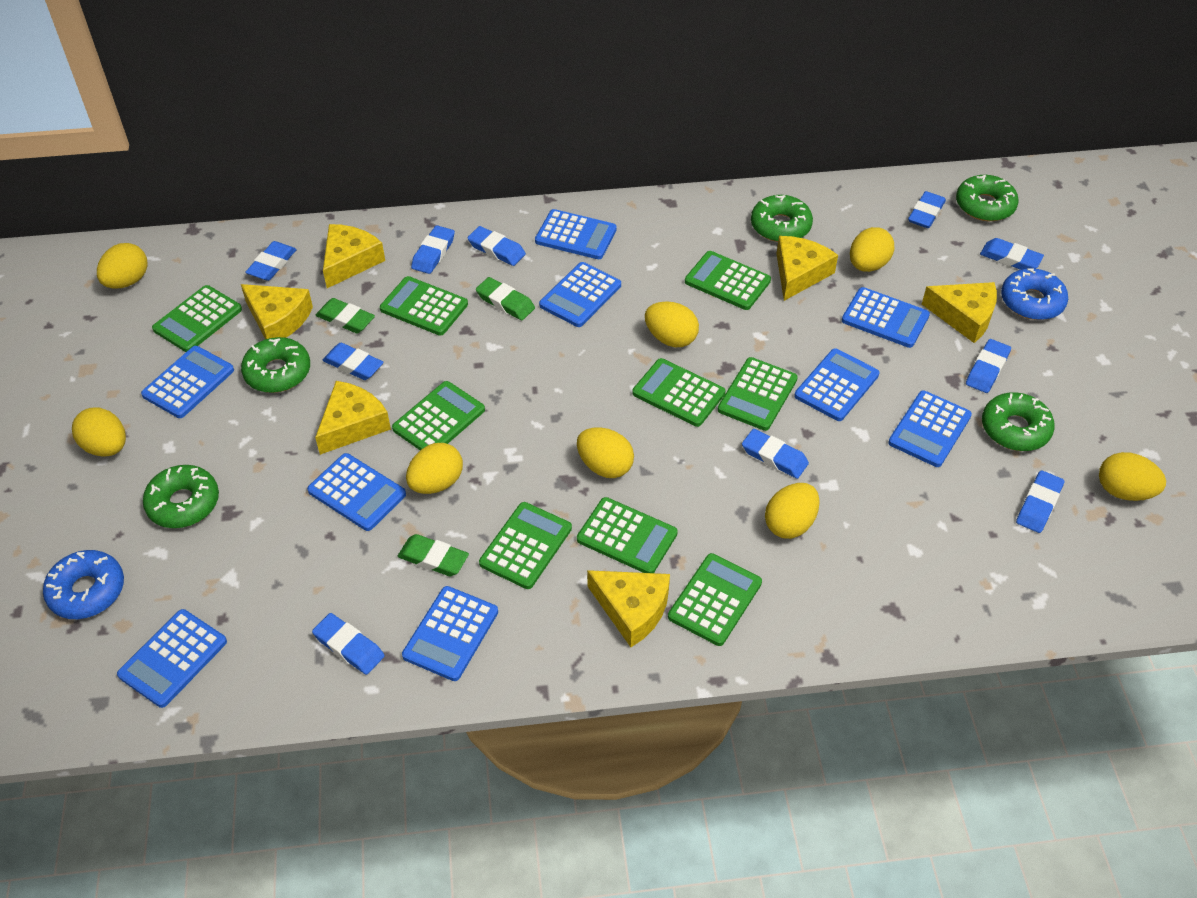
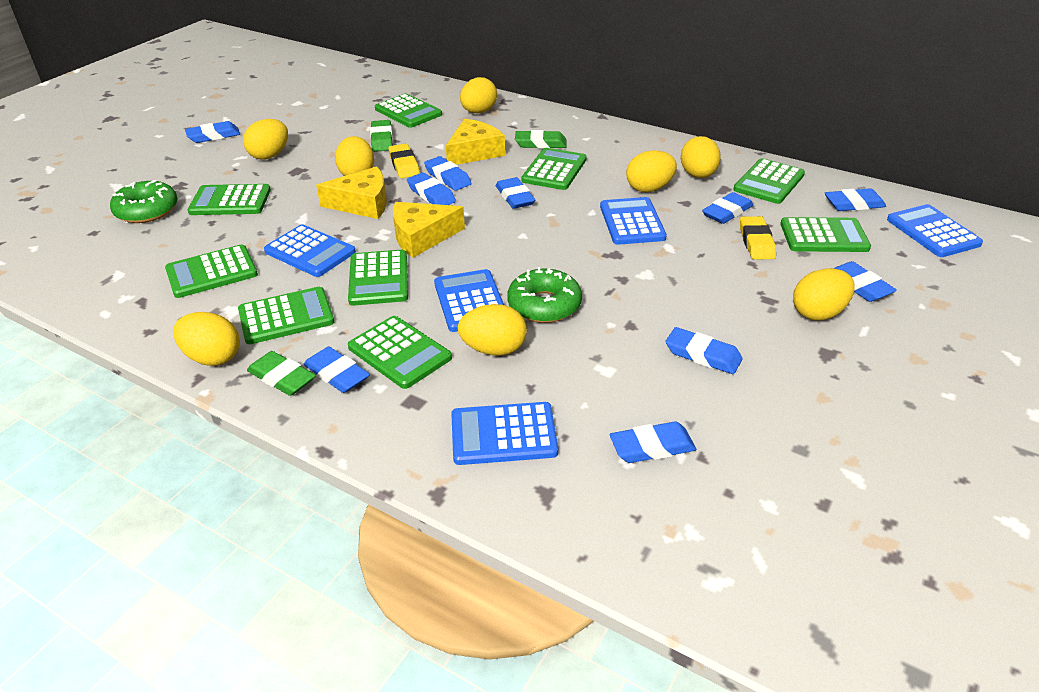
blue calculator: [117,609,227,708] [141,346,234,418] [307,453,406,531] [402,586,498,681] [535,209,617,259] [539,262,621,327] [794,348,879,421] [842,287,930,348] [888,390,972,467] = 9 -> [264,224,356,277] [434,269,504,332] [451,402,558,465] [600,197,667,245] [887,204,983,257] = 5
blue donut: [43,550,124,619] [1001,268,1068,320] = 2 -> none = 0
green donut: [143,465,219,528] [241,337,310,393] [751,195,813,242] [956,175,1019,221] [982,392,1055,451] = 5 -> [110,180,178,223] [507,267,582,323] = 2
yellow cheese: [241,284,313,339] [315,381,391,455] [323,224,385,288] [587,570,670,647] [776,236,838,301] [922,282,997,343] = 6 -> [316,166,387,219] [393,202,465,258] [446,119,505,165] = 3
yellow eraser: none = 0 -> [388,144,420,178] [740,216,776,260] = 2

